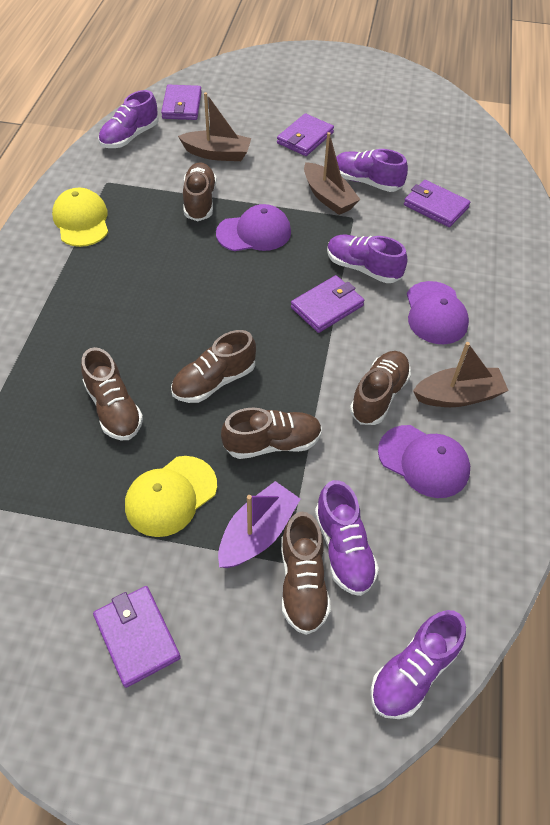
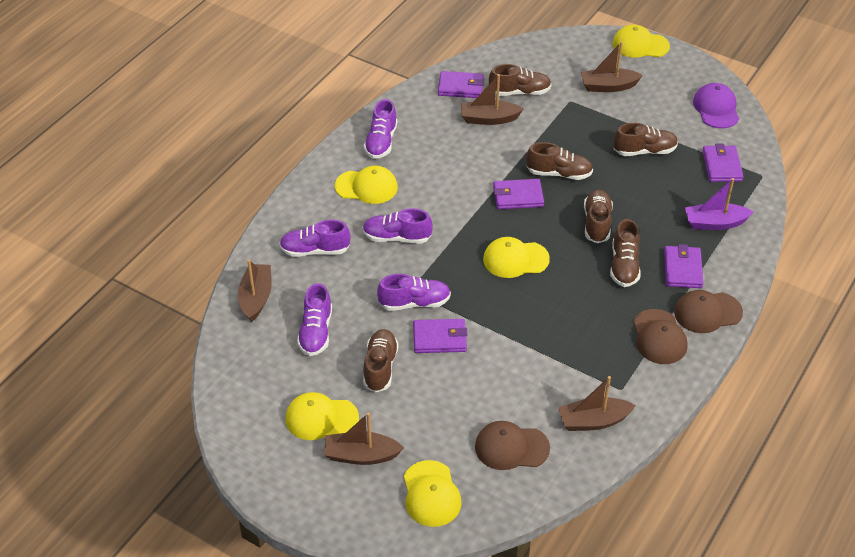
brown boat: [178,92,251,161] [304,132,361,215] [413,342,509,407] = 3 -> [238,259,272,322] [324,412,404,465] [461,74,524,125] [558,376,636,431] [581,42,643,92] = 5
brown cap: none = 0 -> [475,421,550,470] [633,309,688,364] [674,290,743,333] = 3
purple cap: [216,204,291,251] [378,425,470,498] [407,281,469,344] = 3 -> [693,83,739,128] = 1
yellow cap: [52,188,108,247] [125,456,217,537] = 2 -> [286,392,359,440] [335,166,398,204] [404,460,462,527] [483,237,550,278] [613,25,670,58] = 5

